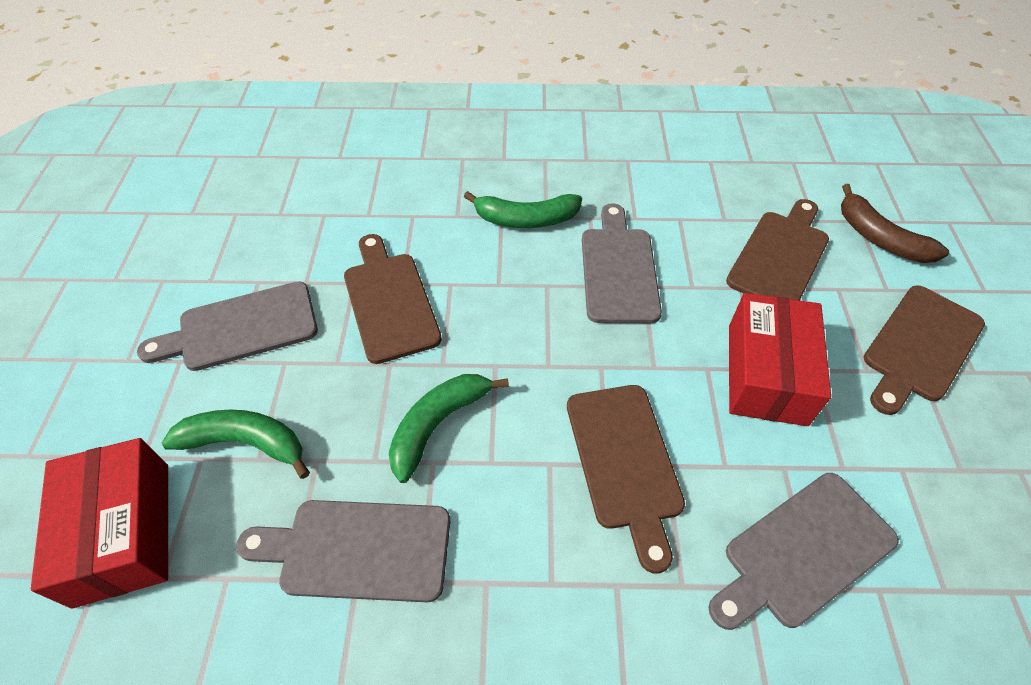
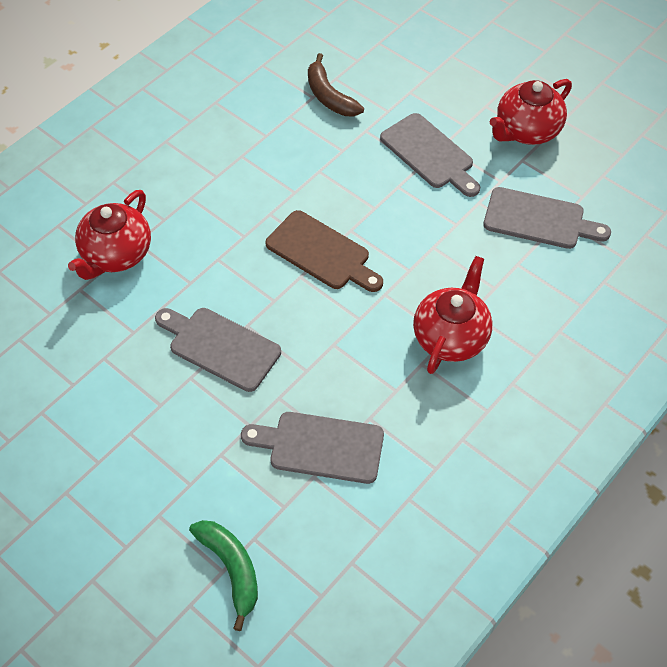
brown cutting board: [344,234,442,364] [567,385,685,573] [726,199,829,300] [864,285,985,415] = 4 -> [265,210,383,292] = 1
green banana: [162,410,310,479] [389,374,509,483] [464,191,582,228] = 3 -> [189,520,258,631] = 1
red box: [31,438,168,609] [729,293,831,426] = 2 -> none = 0
red teapot: none = 0 -> [68,190,151,280] [413,256,492,374] [490,79,572,145] = 3

